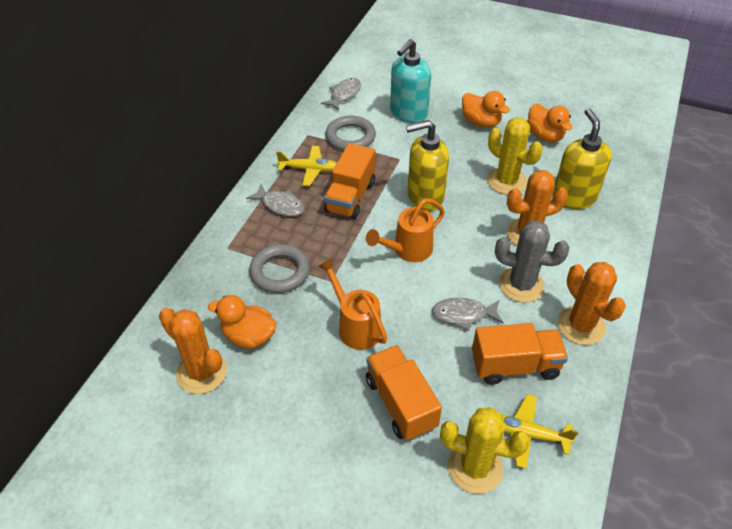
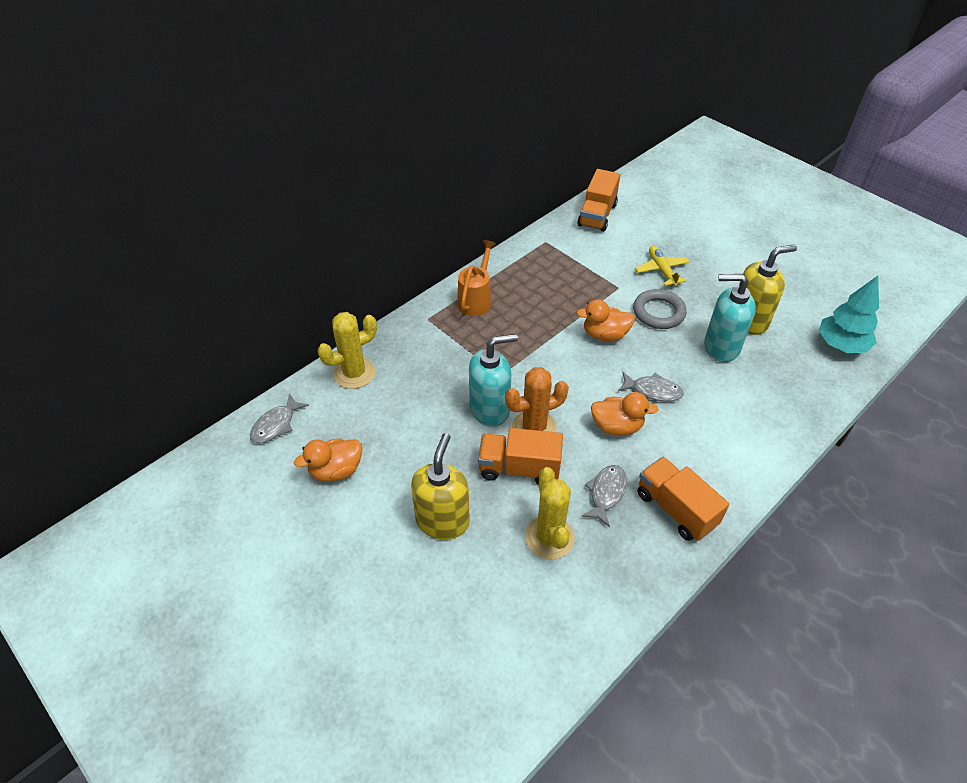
grey cactus: [495,221,570,303] = 1 -> none = 0
grey ring: [249,244,310,293] [325,116,376,151] = 2 -> [633,289,687,329] = 1
orange cactus: [159,308,227,394] [507,170,568,246] [557,262,626,345] = 3 -> [505,367,569,432] = 1
orange watering can: [318,258,387,350] [366,198,445,262] = 2 -> [457,240,496,316] = 1
turquoise soap dispenser: [390,39,431,123] = 1 -> [469,334,518,427] [704,274,756,362] = 2
turquoise tree: none = 0 -> [819,276,879,353] = 1
yellow plane: [276,146,337,186] [502,394,578,469] = 2 -> [635,246,690,286] = 1

